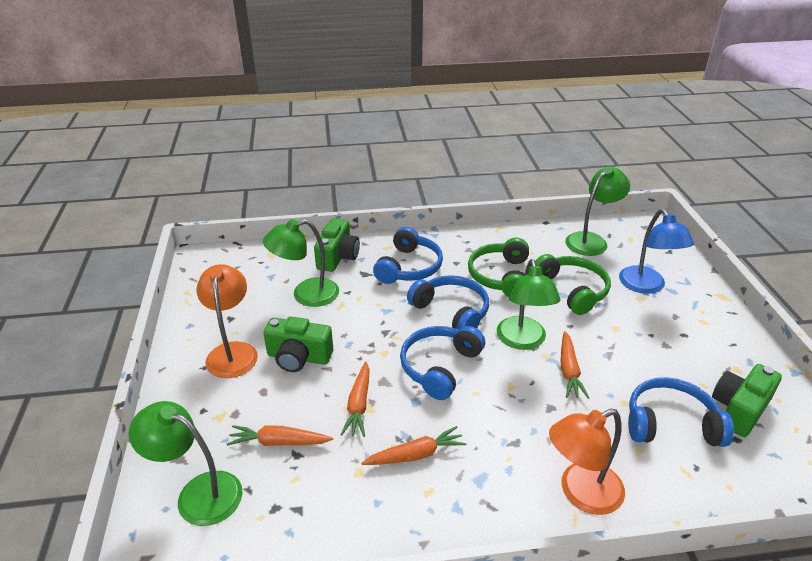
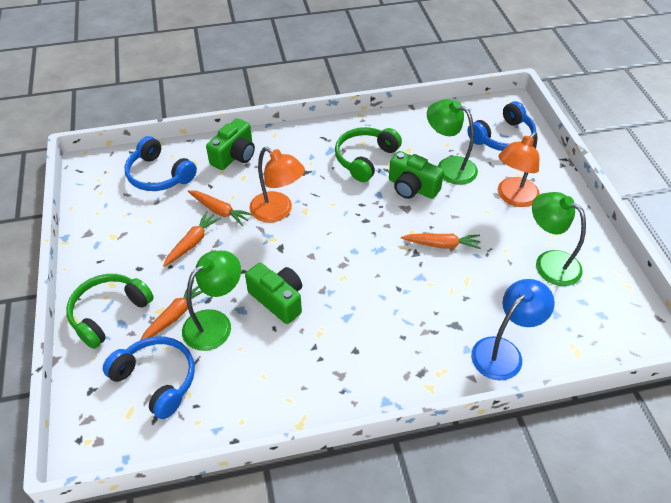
blue headphones: [373,227,443,284] [400,326,485,400] [407,275,489,329] [628,377,734,447] = 4 -> [103,336,195,419] [124,136,197,191] [468,101,536,151] = 3
green lamp: [128,401,243,526] [263,219,339,307] [497,259,561,350] [565,166,630,256] = 4 -> [182,251,241,351] [427,99,478,185] [532,192,586,286] = 3

